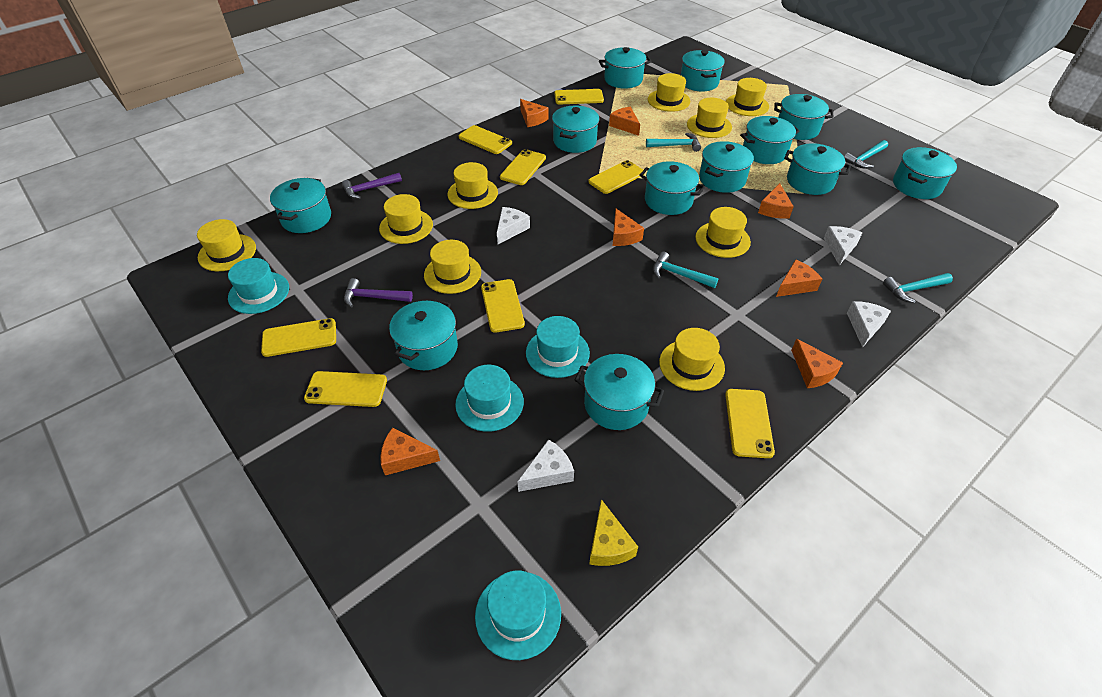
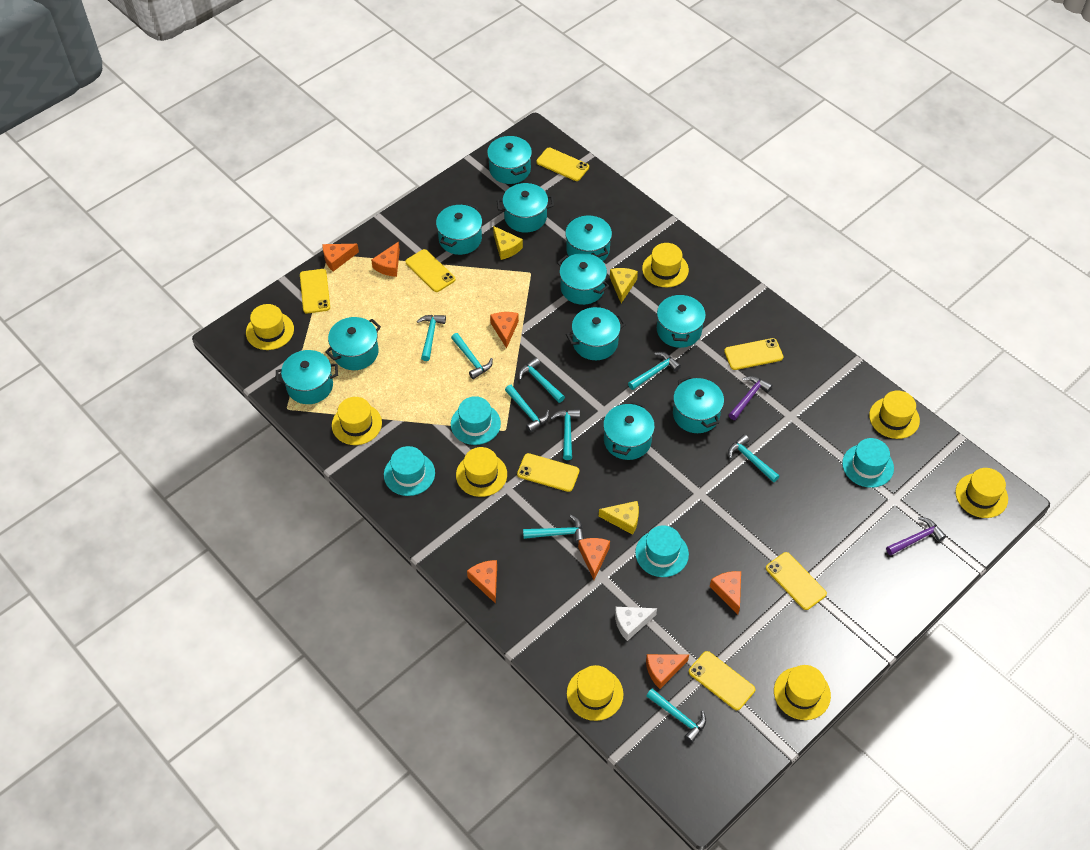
turquoise hammer: [646,133,701,152] [653,252,719,288] [844,140,888,168] [883,273,953,303] = 4 -> [417,315,446,361] [451,333,493,379] [505,385,549,433] [519,357,565,403] [523,515,584,544] [550,409,580,460] [628,352,681,390] [646,689,706,743] [728,434,779,482] = 9
turquoise pot: [270,178,331,233] [389,299,458,370] [552,105,599,153] [575,354,664,430] [599,47,652,89] [639,161,705,215] [681,50,725,92] [699,141,754,193] [740,116,800,164] [774,94,833,140] [784,143,851,195] [893,147,957,199] = 12 -> [276,350,338,404] [325,317,381,370] [436,204,482,255] [487,135,532,184] [497,183,554,232] [557,253,609,305] [565,215,612,261] [566,307,626,360] [603,401,655,460] [657,293,706,348] [673,376,724,433] = 11
white cheese: [497,207,530,244] [517,439,574,492] [824,226,862,266] [847,301,891,348] = 4 -> [615,607,657,641] = 1
yellow cheese: [589,499,638,566] = 1 -> [493,226,523,260] [599,501,639,535] [610,268,638,303] = 3
yellow hat: [197,219,256,271] [379,194,433,244] [424,240,481,294] [447,162,498,209] [648,73,690,112] [659,328,725,391] [687,98,732,138] [695,207,751,258] [726,78,769,116] = 9 -> [246,304,294,350] [332,397,382,445] [456,447,507,497] [567,665,623,721] [642,243,689,287] [774,665,831,720] [869,391,920,439] [955,468,1008,518] = 8
yellow phone: [261,318,336,357] [304,371,387,407] [459,125,512,154] [481,279,525,333] [500,149,546,185] [554,89,604,105] [588,160,645,194] [725,389,775,458] = 8 -> [300,269,330,314] [405,249,455,292] [517,453,579,492] [536,148,589,181] [689,651,755,710] [724,338,783,370] [766,552,827,610] = 7

